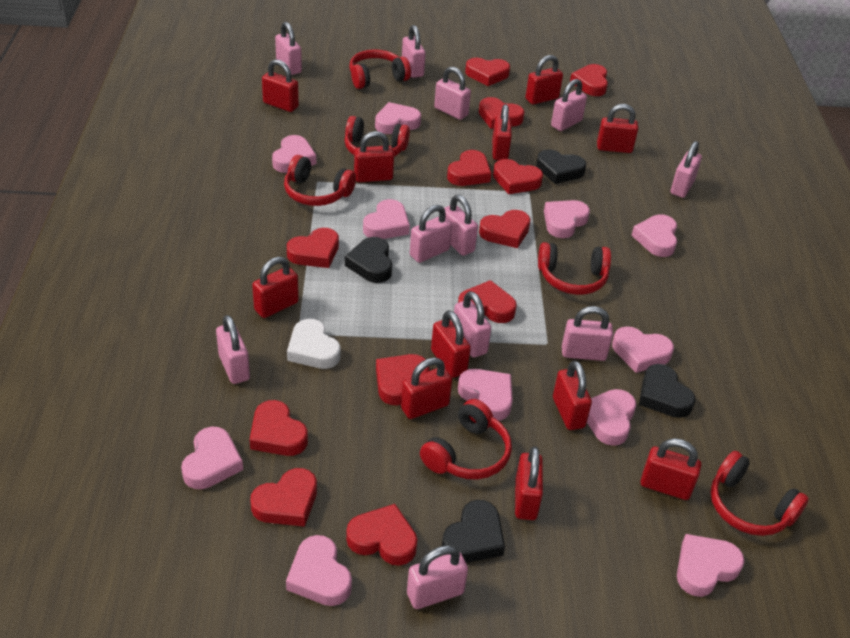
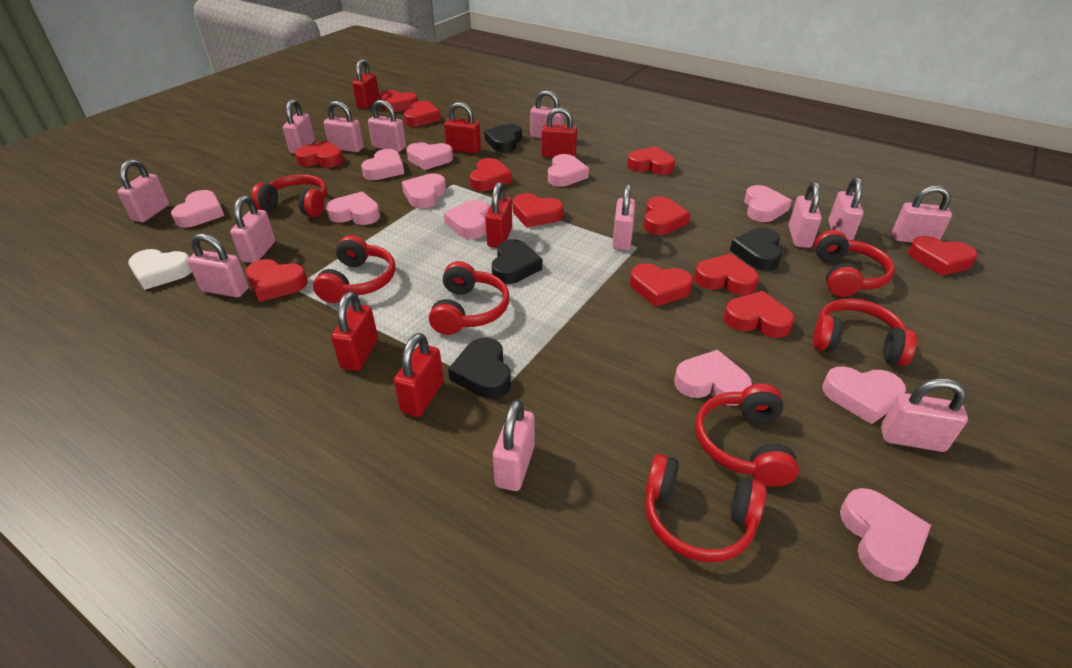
pink padlock: [216,315,250,384] [275,22,302,75] [402,25,426,78] [407,545,468,609] [410,205,452,263] [434,67,471,120] [444,195,478,256] [454,291,491,358] [551,79,587,131] [562,306,613,361] [671,141,702,198] = 11 -> [117,159,169,222] [188,233,249,298] [230,195,275,263] [283,99,315,154] [324,101,364,152] [368,100,406,152] [493,399,535,491] [530,90,564,139] [612,184,635,250] [789,182,822,248] [828,177,864,240] [881,378,968,452] [892,185,952,243] = 13
red headphones: [284,155,356,206] [345,116,410,157] [349,49,411,89] [420,399,512,479] [538,242,611,295] [710,451,809,536] = 6 -> [251,174,327,217] [313,235,395,303] [429,261,509,335] [645,454,766,562] [695,384,799,487] [813,298,917,366] [814,230,895,297] = 7
red padlock: [252,257,299,318] [262,59,299,112] [354,131,394,182] [401,357,452,419] [431,310,471,378] [492,104,512,160] [515,446,543,520] [526,55,563,105] [553,360,592,430] [597,104,638,153] [641,438,701,500] = 11 -> [331,292,378,371] [352,59,379,108] [394,333,444,417] [444,102,481,154] [485,182,512,248] [542,107,577,158] = 6

